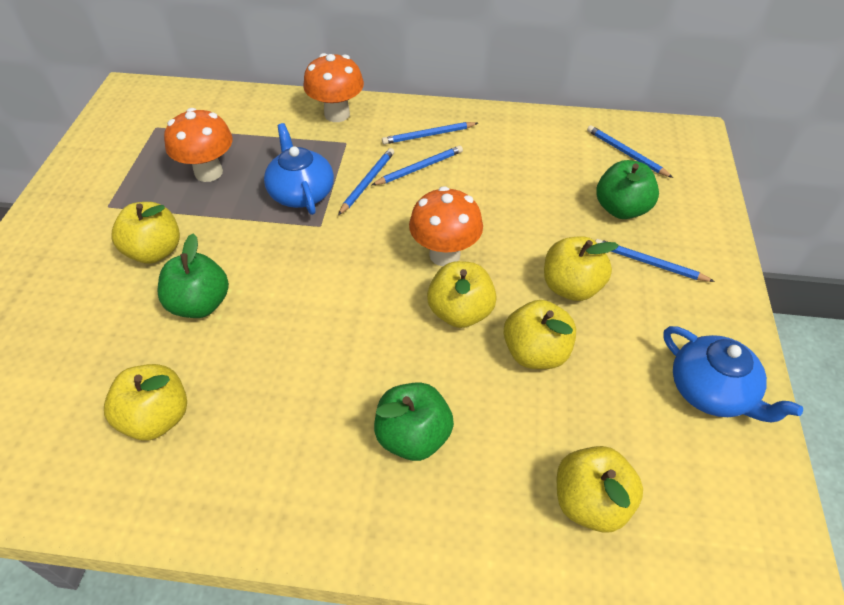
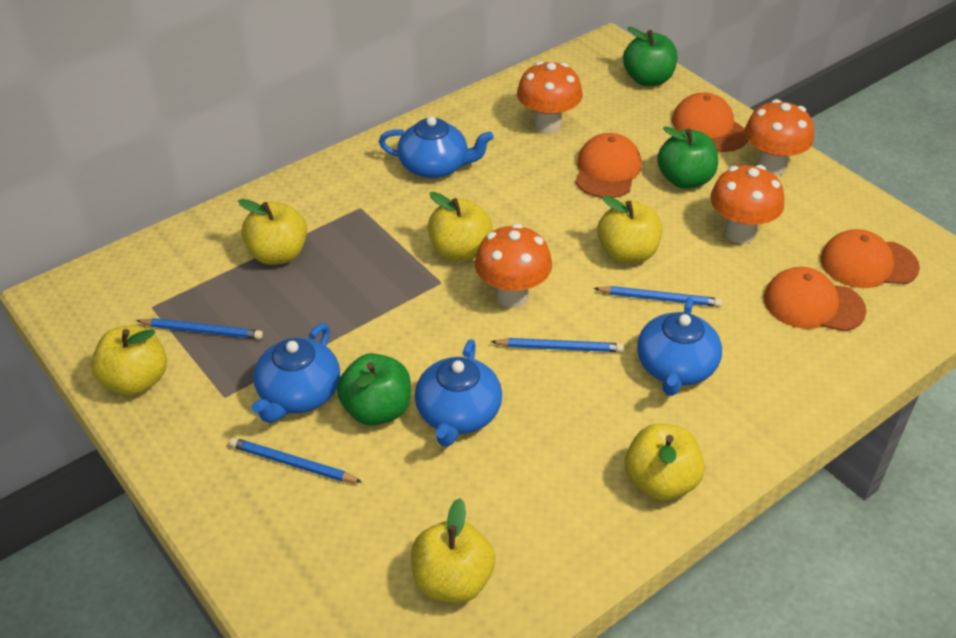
blue pencil: [338,148,394,215] [372,145,463,185] [382,122,478,144] [587,125,673,178] [595,239,715,282] = 5 -> [136,318,263,339] [229,438,362,483] [491,338,624,352] [593,286,722,307] = 4
blue teapot: [264,123,334,215] [663,326,803,422] = 2 -> [251,323,340,423] [379,116,494,178] [415,339,502,447] [637,297,722,396] = 4
orange cap: none = 0 -> [575,133,642,198] [672,92,748,152] [764,267,866,332] [820,229,920,288] = 4
orange mushroom: [164,108,233,182] [303,53,364,122] [409,186,483,266] = 3 -> [475,224,552,308] [517,61,582,134] [710,165,784,244] [744,99,814,176] = 4

